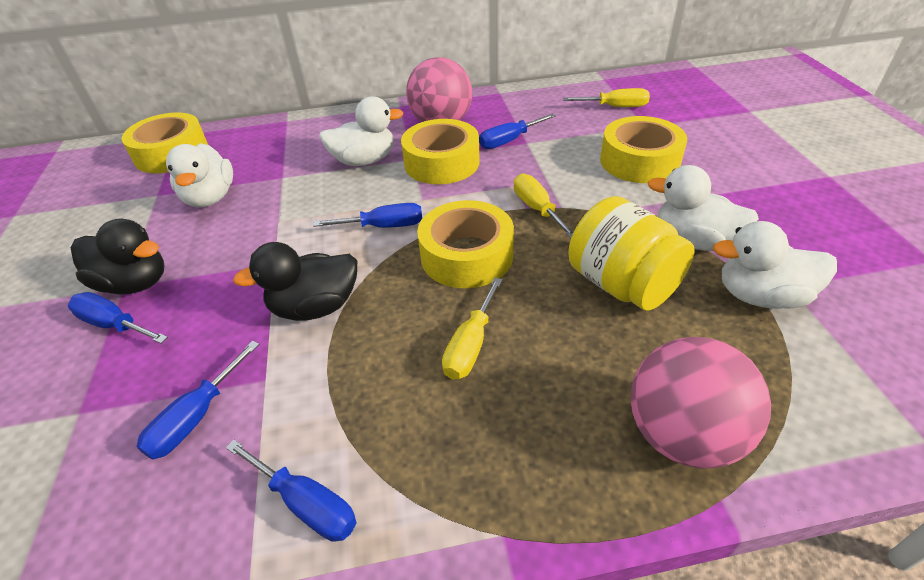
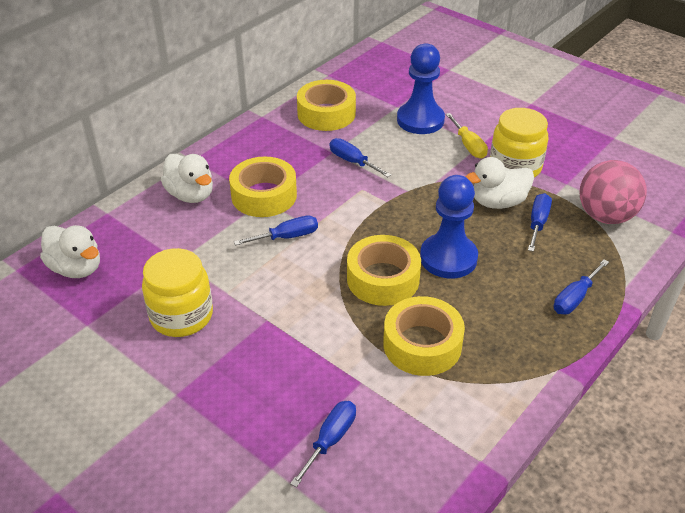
black duck: [71,219,165,294] [233,242,357,321] = 2 -> none = 0
blue pawn: none = 0 -> [397,43,445,134] [420,175,478,278] = 2
pink ball: [406,57,472,122] [630,337,771,469] = 2 -> [579,160,647,224] = 1
white duck: [166,143,233,207] [319,96,404,166] [648,165,759,251] [713,221,837,309] = 4 -> [40,225,100,278] [161,154,213,203] [466,157,534,209] = 3
yellow jar: [569,196,695,311] = 1 -> [142,248,213,337] [490,108,548,178] = 2
yellow screwdriver: [442,278,502,380] [514,174,574,238] [563,88,650,107] = 3 -> [446,113,488,158] = 1

